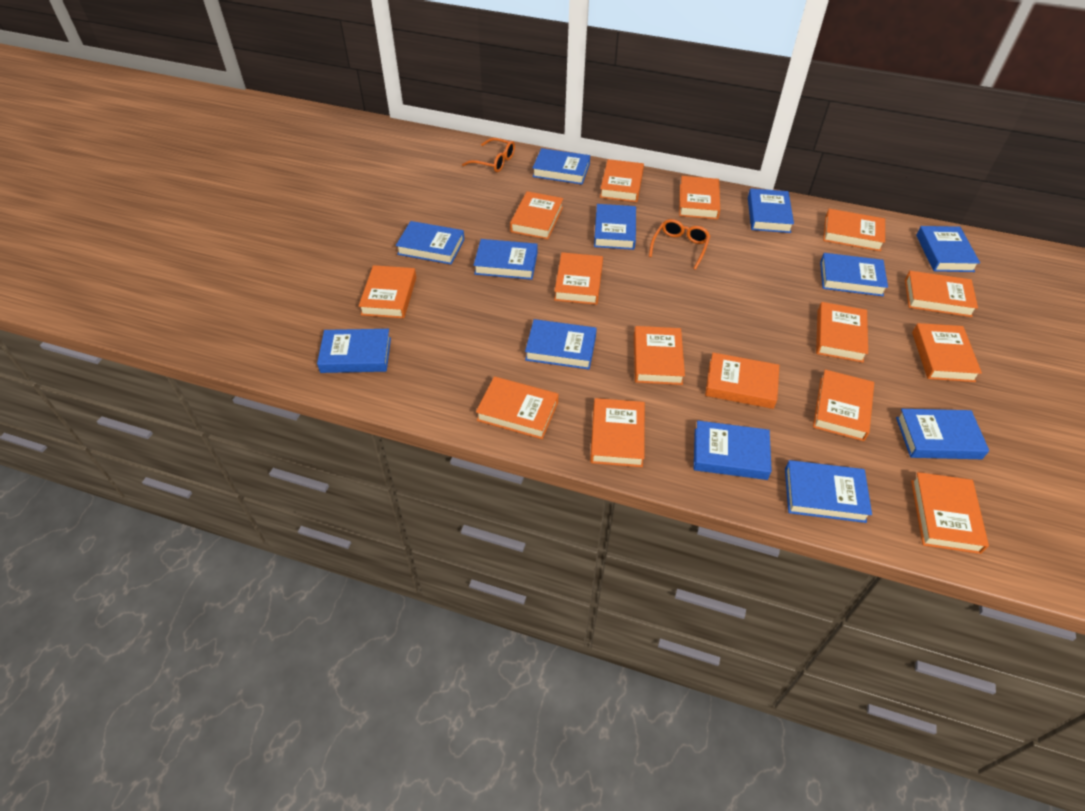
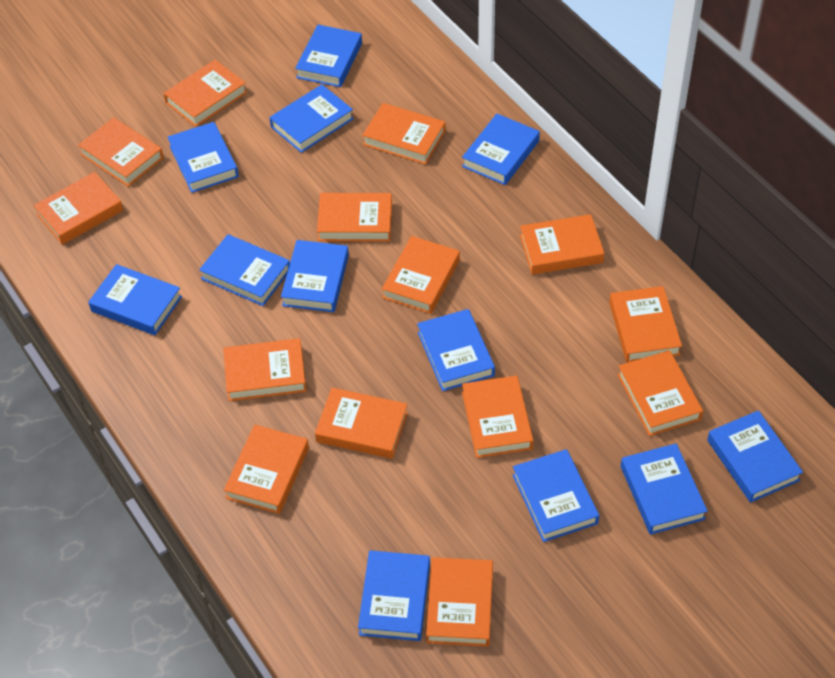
orange book: [359,265,416,318] [476,376,558,439] [510,191,563,239] [554,252,603,305] [590,398,645,467] [600,159,644,202] [634,326,685,385] [679,176,720,219] [705,353,779,409] [813,370,874,441] [816,302,868,363] [823,209,885,251] [905,271,978,317] [911,472,989,554] [912,323,982,382] = 15 -> [33,172,123,245] [78,117,164,186] [164,60,247,127] [223,338,306,401] [224,425,309,514] [315,388,408,459] [317,193,392,242] [362,103,445,165] [382,236,460,314] [426,557,493,647] [462,376,534,458] [520,214,604,275] [609,286,682,363] [617,350,703,436] = 14
orange glasses: [462,138,515,172] [649,219,711,270] = 2 -> none = 0

